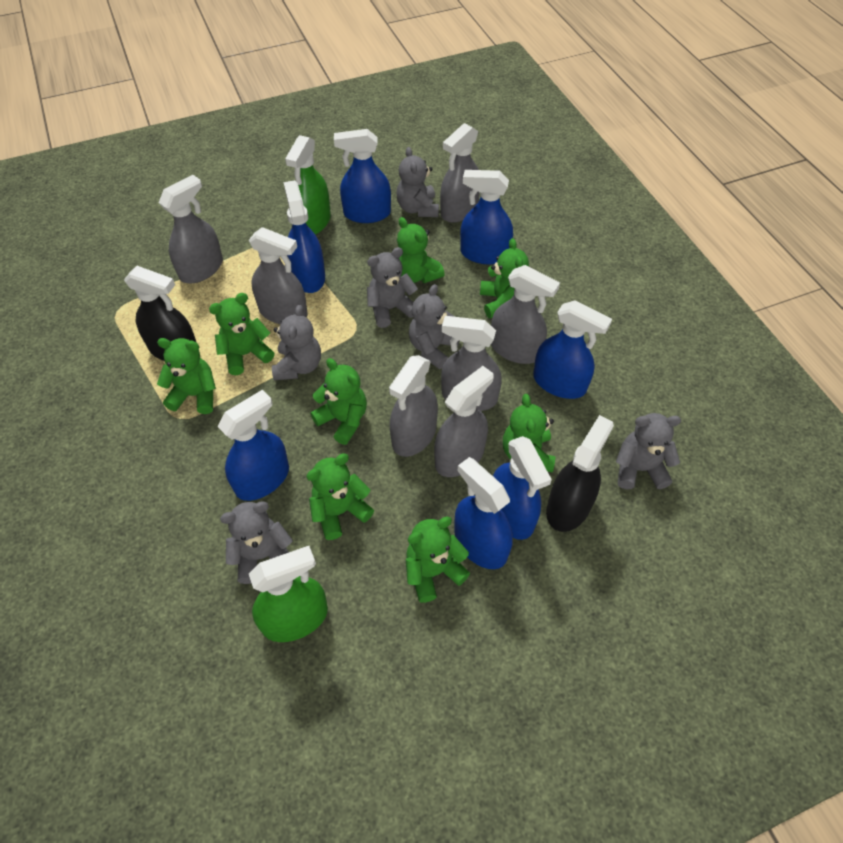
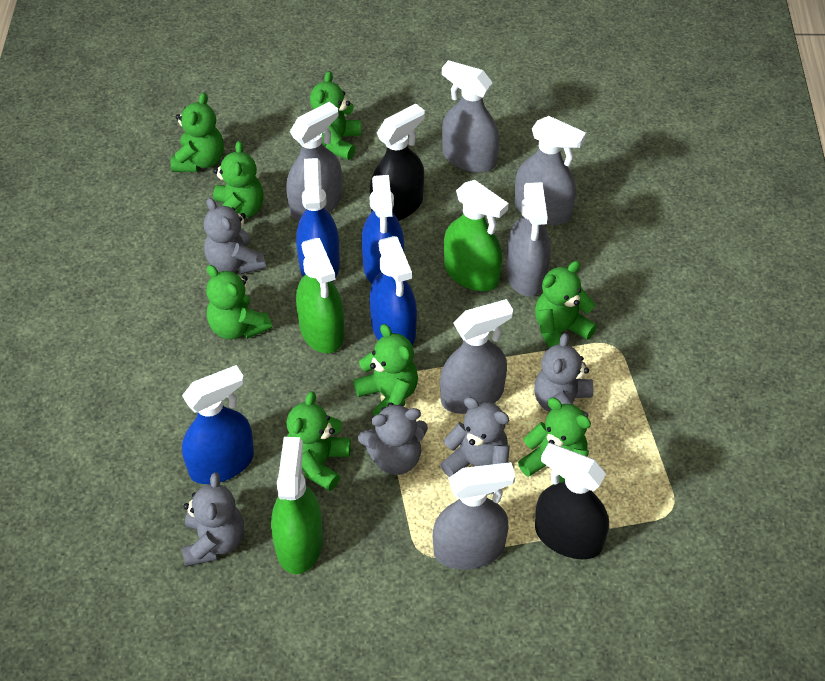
blue spray bottle: [217,390,289,501] [284,180,325,293] [334,129,391,223] [454,457,513,569] [460,170,513,264] [493,436,552,540] [533,300,612,399] = 7 -> [182,365,254,484] [296,158,340,282] [361,175,404,284] [369,236,417,345] = 4
green spray bottle: [249,546,328,642] [285,135,331,235] = 2 -> [271,437,323,574] [296,238,344,353] [444,180,509,291] = 3
grey spray bottle: [159,175,223,283] [249,227,308,324] [389,355,438,457] [434,366,494,477] [440,123,480,223] [441,316,502,411] [491,265,560,364] = 7 -> [286,102,342,220] [433,462,515,569] [440,299,513,414] [442,60,500,173] [506,182,551,297] [515,116,586,225] = 6
grey teddy bear: [220,502,293,584] [272,305,321,380] [367,247,418,328] [396,147,439,217] [409,284,459,369] [616,413,681,489] = 6 -> [182,472,244,567] [204,198,266,275] [358,403,428,475] [440,397,510,495] [534,333,593,417] = 5

